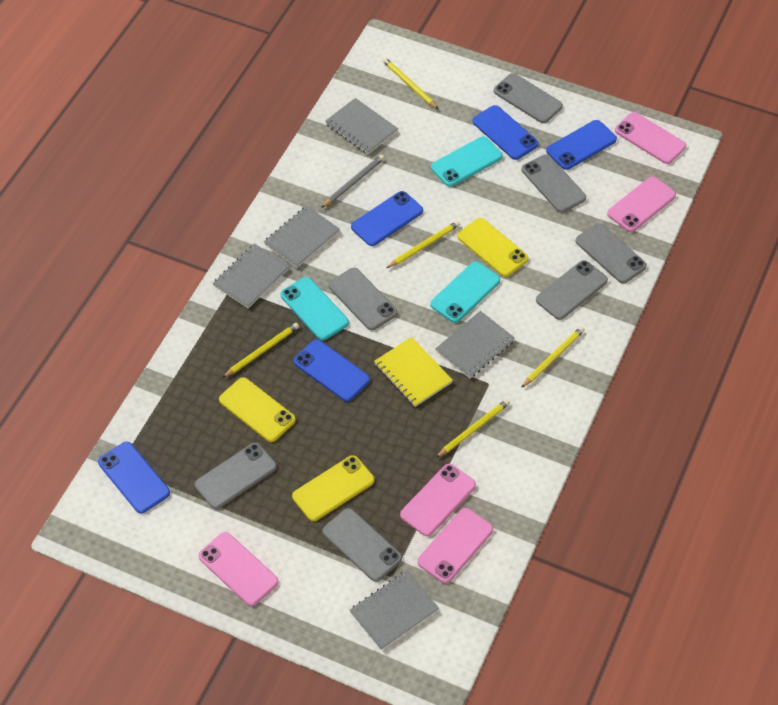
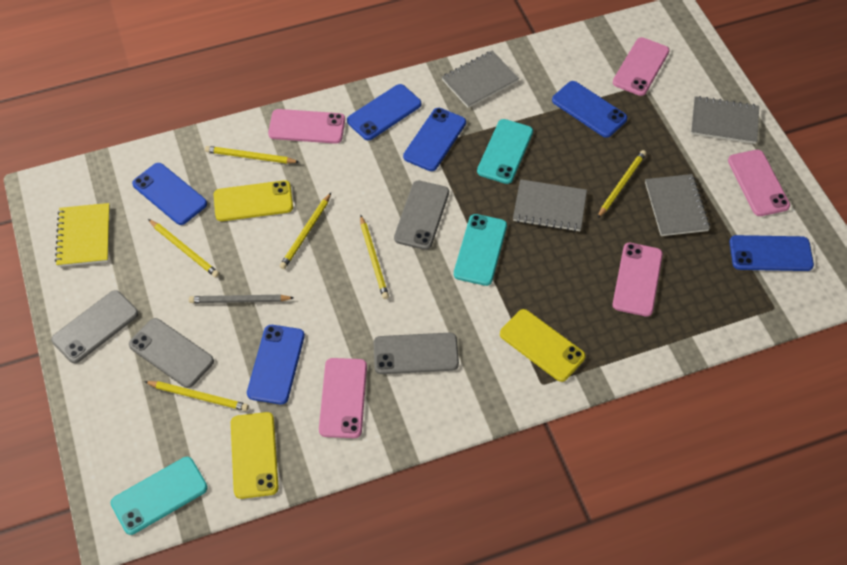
blue phone: [98,442,170,514] [294,339,370,402] [351,191,423,246] [472,105,539,160] [546,120,617,170] = 5 -> [132,163,207,225] [247,325,305,404] [347,84,421,140] [403,108,466,171] [552,81,627,138] [729,235,814,271] = 6
grey notebook: [213,244,289,308] [264,206,340,268] [325,98,398,154] [349,571,439,650] [435,311,515,378] = 5 -> [442,51,519,108] [513,179,587,232] [645,174,710,236] [691,96,759,144] = 4
grey phone: [195,443,277,509] [322,508,402,582] [329,268,397,330] [494,73,563,123] [522,154,586,213] [536,260,608,320] [576,223,647,283] = 7 -> [51,290,138,363] [129,318,214,388] [373,333,459,374] [394,181,449,250] = 4
yellow pencil: [222,323,299,378] [382,58,438,109] [387,221,460,268] [436,399,510,458] [521,326,585,388] = 5 -> [144,381,249,411] [148,219,219,278] [205,146,299,164] [280,193,331,269] [360,215,389,299] [598,150,646,218] = 6

